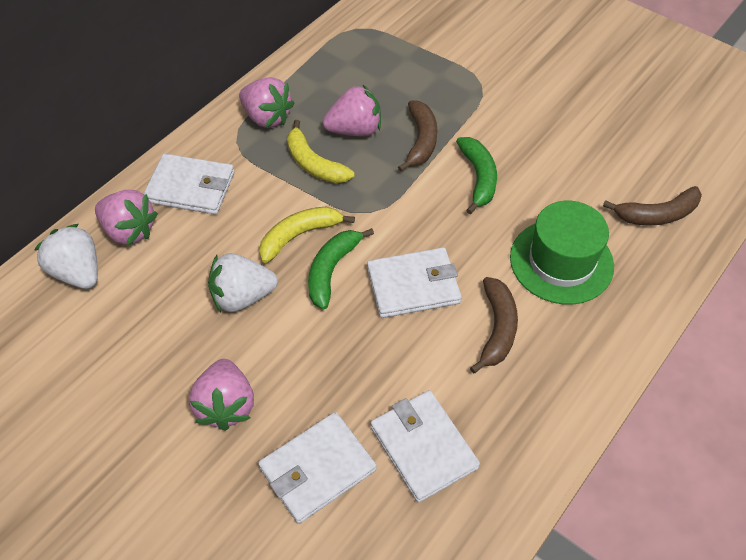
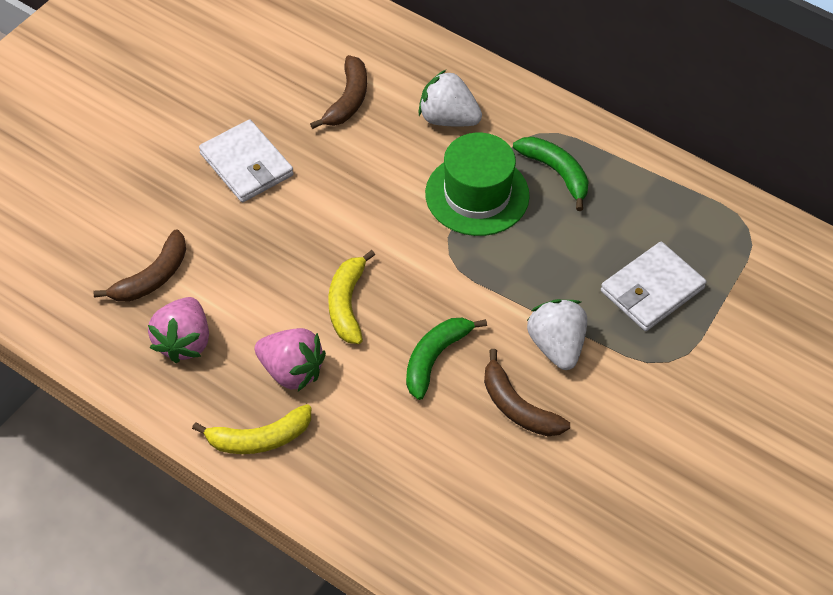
pink strawberry: [95,190,158,246] [189,359,254,431] [239,77,294,128] [323,85,381,136] = 4 -> [148,297,209,363] [255,328,326,391] = 2
white wallet: [143,154,235,215] [258,412,377,524] [367,247,462,318] [371,390,480,503] = 4 -> [199,119,294,202] [601,242,706,331] = 2

